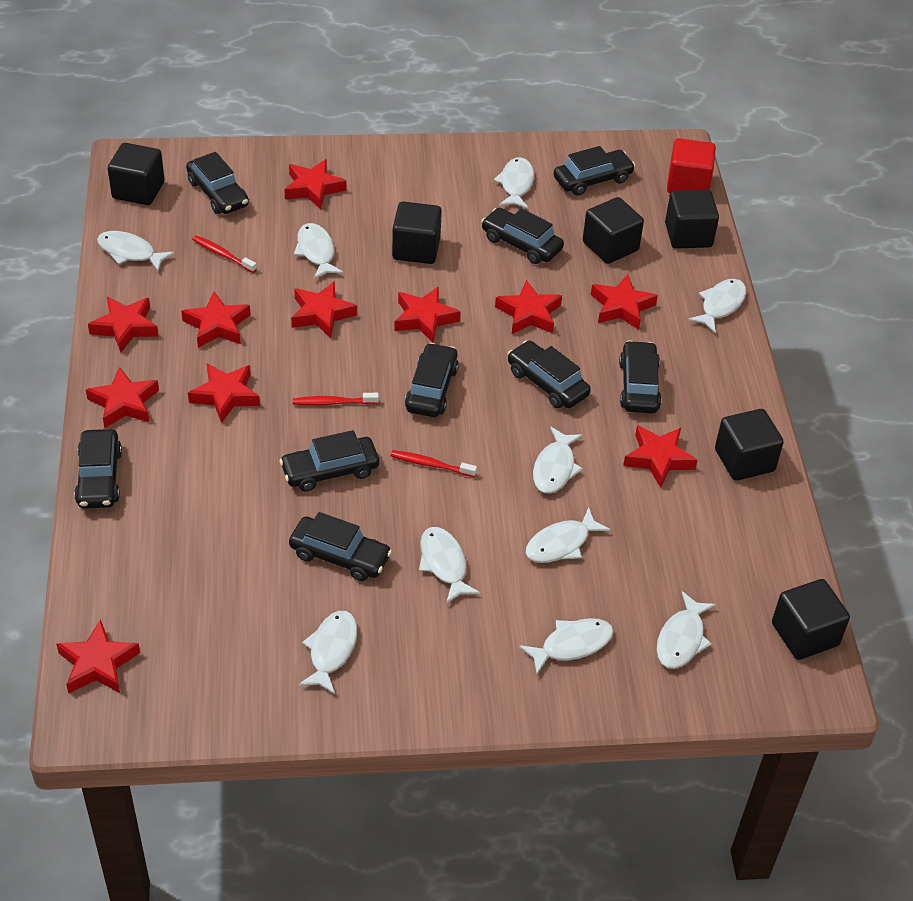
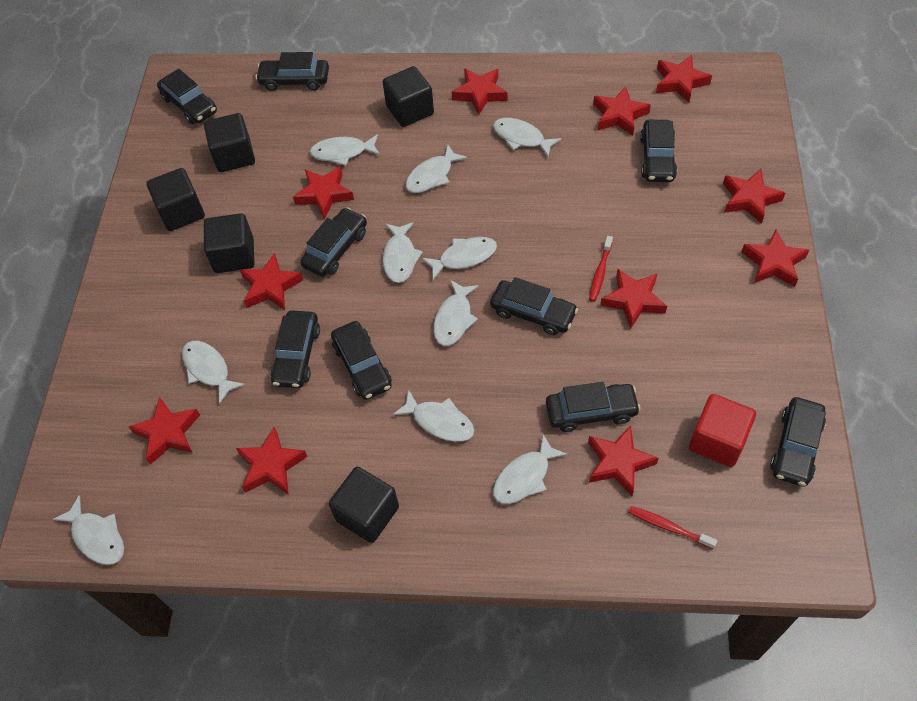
black cube: [108,143,165,205] [392,202,442,264] [583,197,644,264] [665,190,719,249] [715,409,784,481] [772,579,850,660] = 6 -> [146,168,205,231] [204,113,255,172] [204,213,255,273] [329,467,399,543] [383,66,434,127] = 5
red toothbrush: [192,235,257,273] [293,393,379,405] [390,450,477,477] = 3 -> [589,236,613,302] [628,506,717,549] = 2

